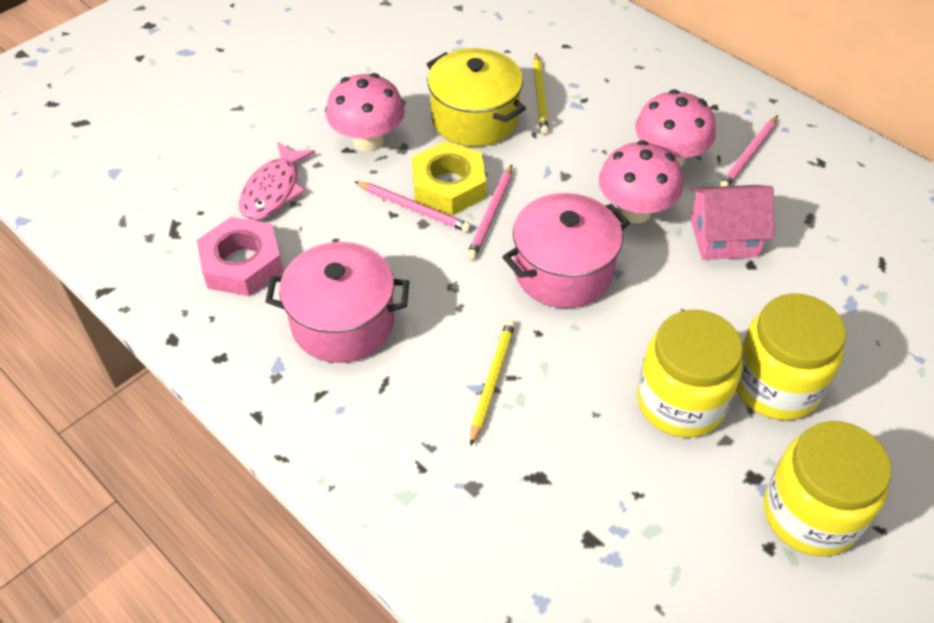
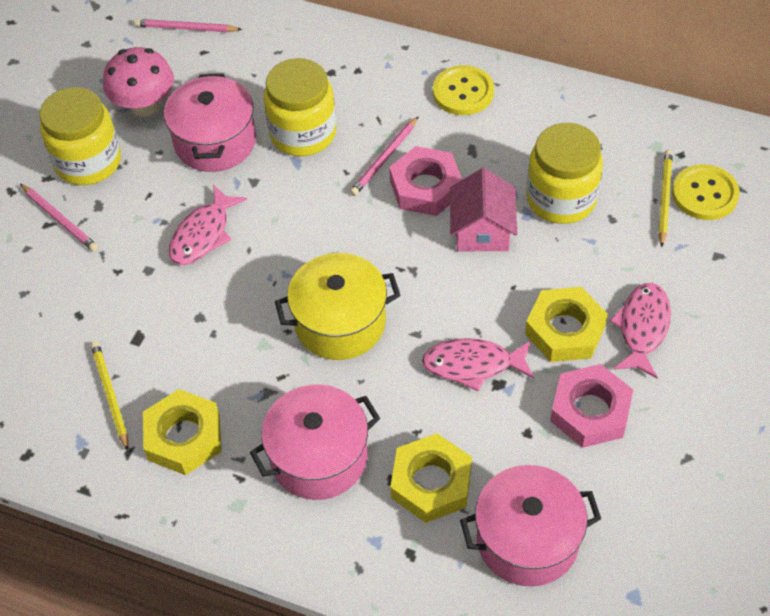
pink fish: [239,142,315,220] = 1 -> [169,184,247,265] [422,338,534,392] [609,283,671,378] = 3
pink mushroom: [326,73,405,152] [599,140,683,223] [635,89,716,167] = 3 -> [103,47,174,116] = 1
pink nut: [197,217,283,296] = 1 -> [389,146,462,216] [550,364,633,448] = 2
pink pot: [265,242,409,363] [502,193,630,308] = 2 -> [164,73,256,172] [250,384,380,500] [460,465,601,586] = 3
yellow button: none = 0 -> [433,65,494,115] [672,164,739,220] = 2
yellow nut: [412,141,486,215] = 1 -> [143,389,222,475] [390,433,472,523] [525,287,608,362] = 3

